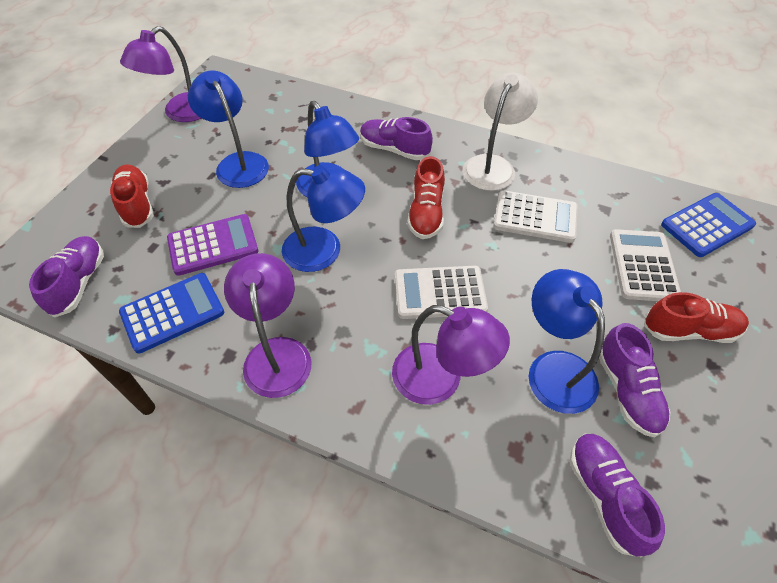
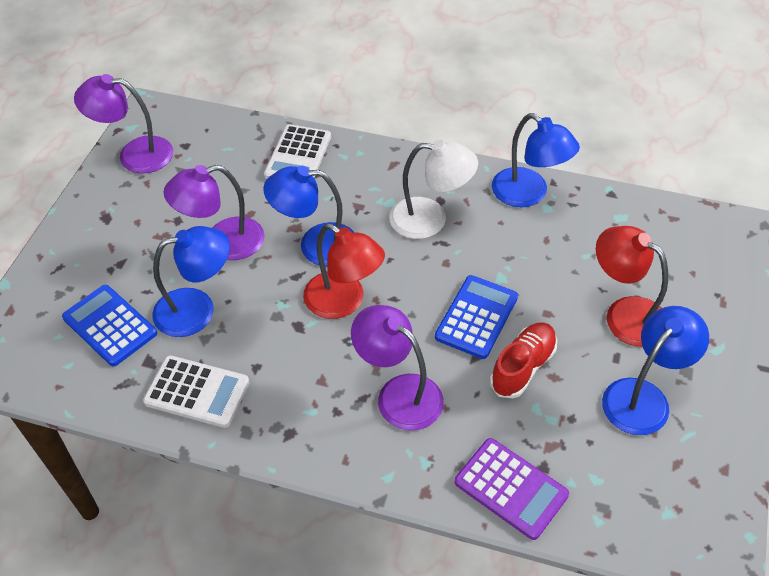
purple shoe: [29,236,104,317] [360,117,433,160] [570,434,665,557] [599,323,671,437] = 4 -> none = 0
red lamp: none = 0 -> [303,224,385,319] [596,226,668,347] = 2
red shoe: [110,164,154,228] [407,156,445,239] [644,292,749,343] = 3 -> [490,322,557,398] = 1
white calculator: [395,266,488,319] [493,190,578,243] [610,229,681,301] = 3 -> [143,355,249,428] [264,124,331,179] = 2

